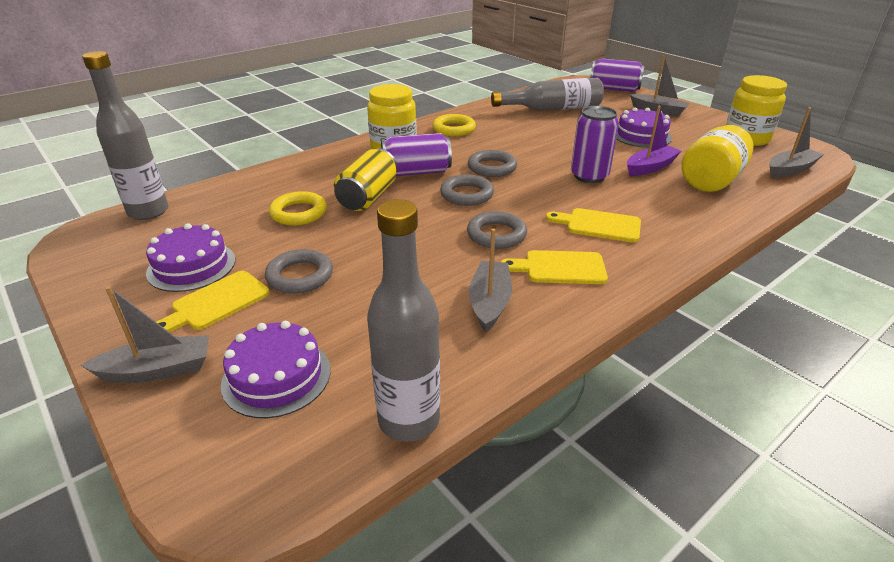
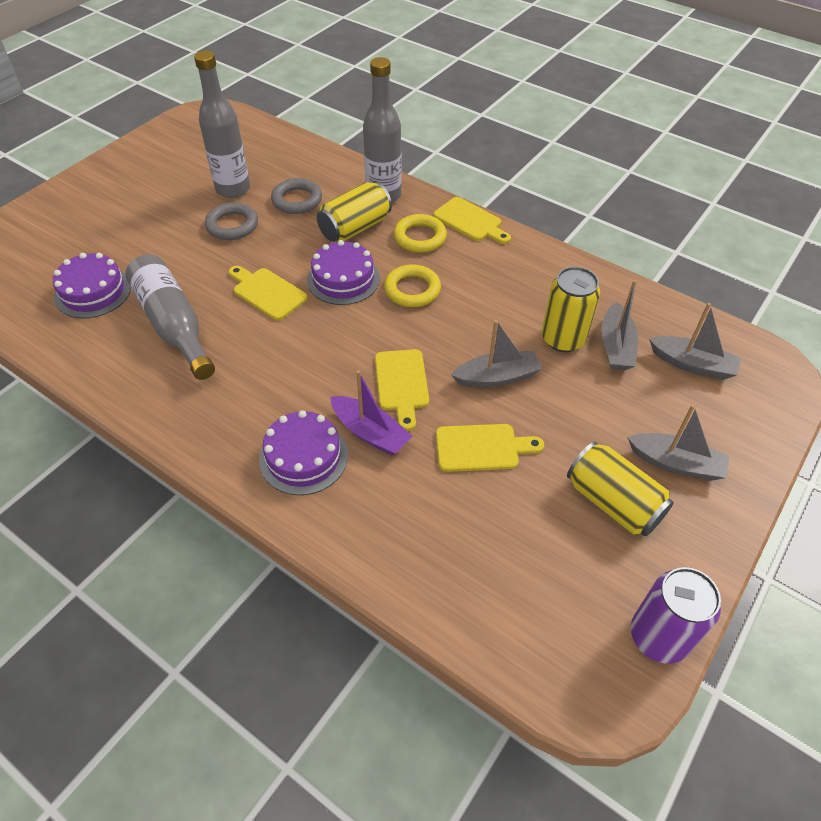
grey ring: [265,249,333,294] [440,174,494,206] [467,211,527,249] [468,150,517,177] = 4 -> [205,202,258,240] [271,178,322,214] = 2
purple can: [381,133,452,176] [571,106,619,183] [590,59,645,92] = 3 -> [631,567,721,664] = 1
yellow can: [334,149,397,211] = 1 -> [317,181,392,242] [542,266,600,352] [567,442,674,537] = 3
yellow cutting board: [156,271,270,332] [501,250,608,284] [546,208,641,242] = 3 -> [229,266,307,320] [375,349,429,431] [433,197,511,244] [436,424,544,472] = 4
yellow jar: [367,84,417,149] [681,125,754,192] [726,75,787,146] = 3 -> none = 0

